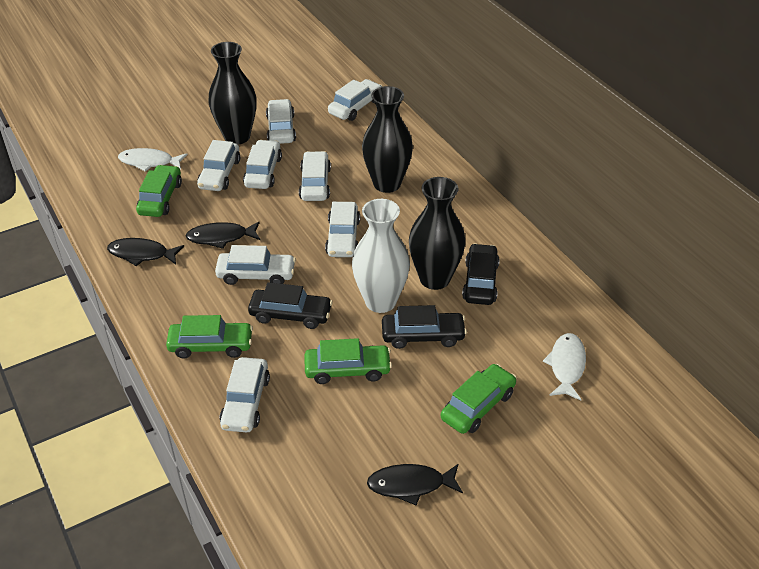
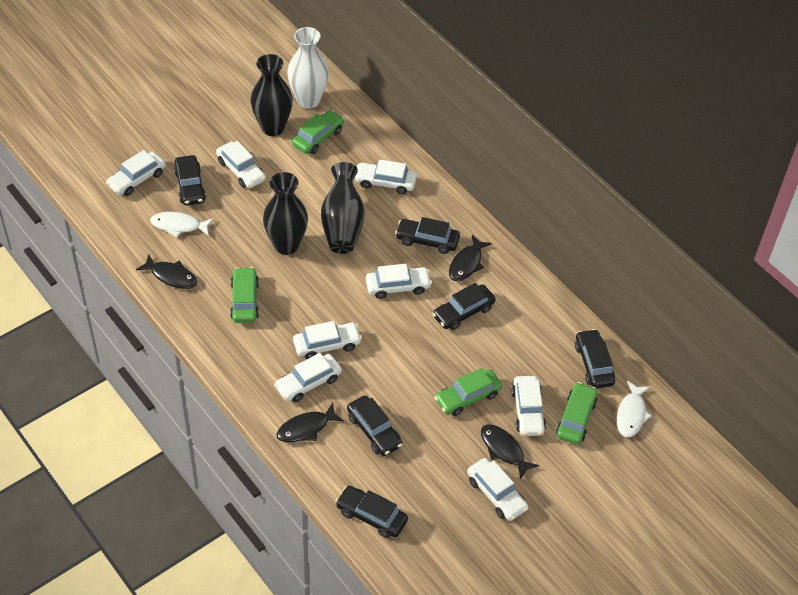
black car: [248,282,333,329] [382,305,467,349] [462,243,500,305] = 3 -> [174,155,206,206] [335,486,408,538] [347,396,402,456] [395,217,460,254] [432,283,496,330] [575,329,615,388] = 6
black fish: [107,238,184,266] [186,222,261,249] [367,464,463,506] = 3 -> [136,254,198,289] [276,403,344,442] [449,235,492,281] [481,424,539,480] = 4

